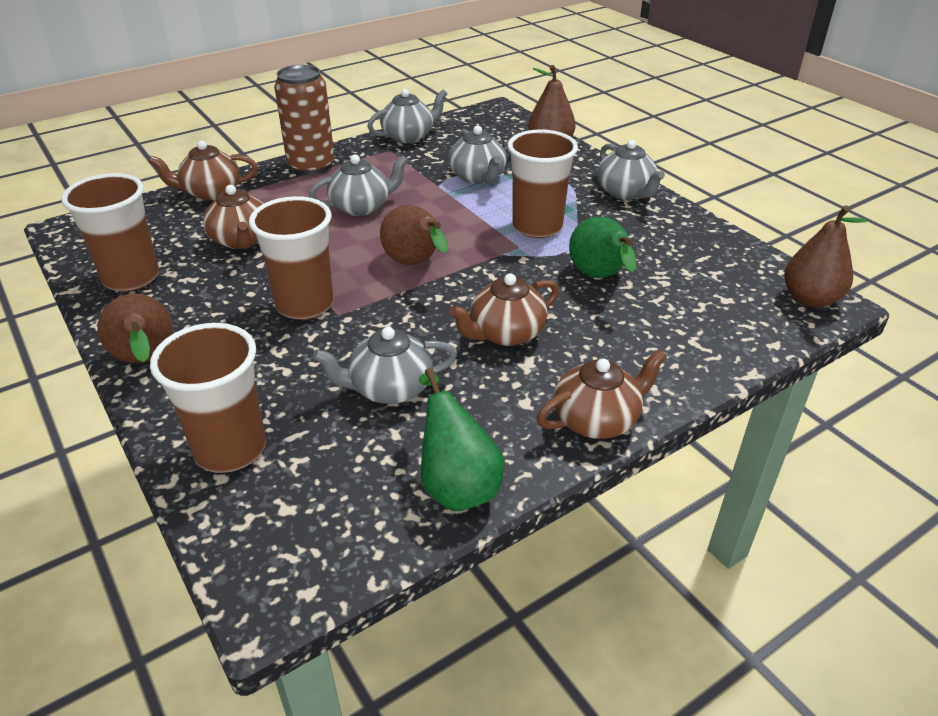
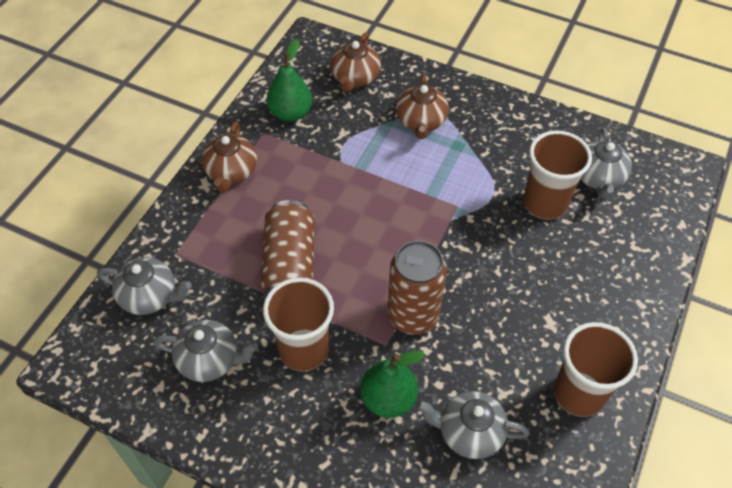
brown can: [274,65,335,175] = 1 -> [261,200,315,299] [388,241,447,335] = 2
brown cup: [61,173,159,292] [150,323,266,473] [249,196,333,320] [508,130,578,238] = 4 -> [263,277,334,371] [524,130,592,220] [554,322,638,417] = 3
brown pear: [98,294,173,363] [380,205,448,265] [528,65,576,137] [784,205,868,308] = 4 -> none = 0
brown teapot: [149,140,258,201] [203,185,264,249] [449,273,559,346] [537,349,667,439] = 4 -> [202,122,257,192] [331,33,381,92] [396,74,449,139] = 3
grey teapot: [309,154,408,216] [313,327,457,404] [367,89,447,143] [449,126,507,184] [597,140,665,200] = 5 -> [97,257,192,315] [153,320,258,382] [416,391,530,459] [581,128,632,199] = 4

